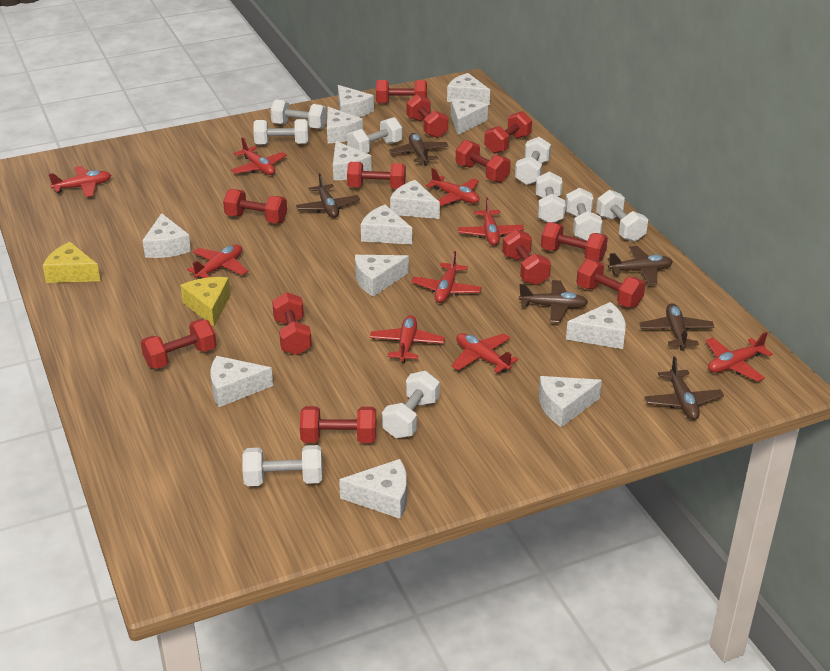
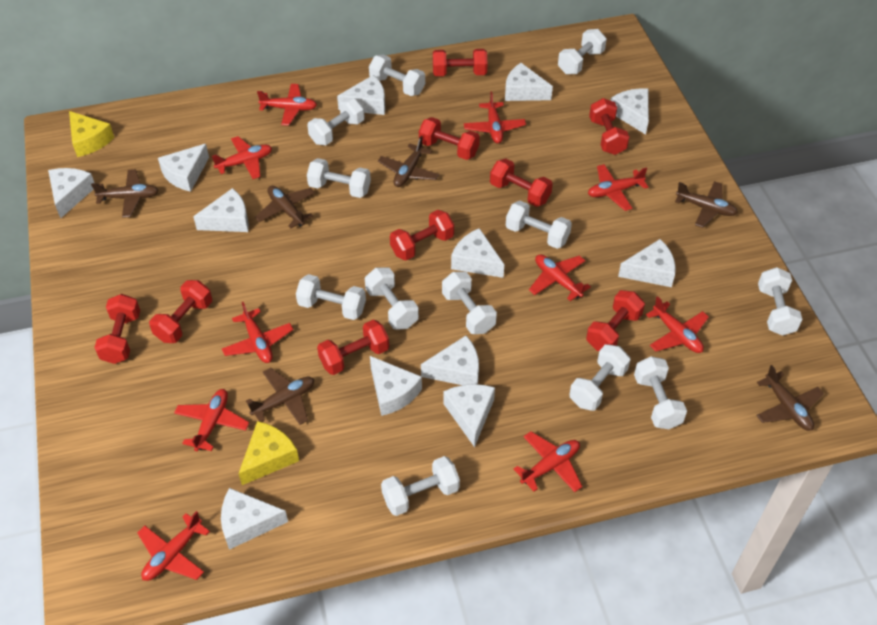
red dumbbell: [141,319,217,369] [223,189,287,223] [272,292,312,355] [300,406,376,443] [347,162,406,189] [376,80,427,104] [406,94,448,138] [456,140,511,183] [484,111,532,154] [502,229,551,285] [541,222,608,262] [576,259,645,308] = 12 -> [94,294,140,364] [149,280,212,343] [317,320,389,375] [390,210,454,260] [419,117,480,160] [433,49,487,76] [490,159,553,207] [586,290,645,351] [589,98,629,155] = 9
red plane: [49,166,111,197] [187,245,248,279] [231,137,287,175] [370,315,445,363] [411,251,482,303] [426,168,479,206] [451,333,518,373] [458,198,524,246] [706,332,773,382] = 9 -> [137,511,210,581] [174,389,249,451] [212,136,272,179] [222,302,293,363] [257,84,317,126] [464,92,526,143] [514,431,582,492] [529,254,591,301] [588,164,648,211] [646,296,709,353] = 10
white cheese: [142,213,191,258] [211,356,273,407] [327,107,363,143] [333,141,372,180] [338,85,374,117] [339,459,407,519] [355,255,409,297] [361,205,412,244] [390,180,440,219] [447,73,490,105] [451,99,488,135] [539,376,602,427] [566,302,626,349] = 13 -> [48,168,94,218] [158,144,209,192] [193,188,249,232] [221,488,288,550] [337,75,385,115] [370,356,422,416] [421,336,479,385] [443,384,495,447] [451,228,504,278] [505,63,553,101] [610,88,649,135] [618,239,676,287] = 12
white dumbbell: [242,445,322,486] [253,119,309,145] [270,99,327,129] [347,117,403,153] [382,371,440,438] [515,137,551,185] [535,171,566,223] [565,187,603,241] [596,190,648,242] = 9 -> [296,274,366,320] [307,98,365,145] [307,158,371,198] [365,267,419,330] [369,54,425,96] [381,456,460,516] [442,272,497,334] [506,201,572,249] [558,29,607,74] [569,344,631,411] [634,356,687,429] [758,267,802,336] = 12

